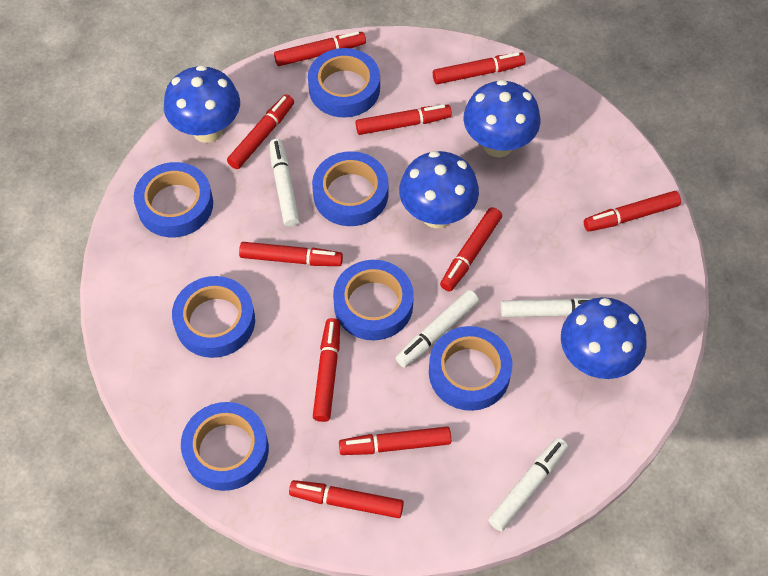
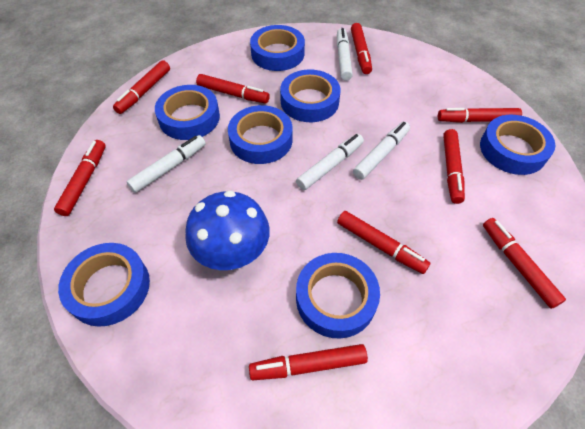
blue mushroom: [164,65,240,143] [399,151,479,229] [463,80,540,157] [561,297,647,379] = 4 -> [185,190,270,270] = 1
red marker: [227,94,294,169] [239,242,343,266] [274,31,366,66] [289,480,404,518] [313,318,340,422] [339,427,451,455] [356,104,452,135] [433,52,525,84] [440,207,502,292] [584,191,681,232] = 10 -> [54,140,106,216] [113,60,170,114] [196,74,270,104] [249,344,368,380] [337,211,430,274] [351,23,372,74] [438,108,522,123] [443,129,465,204] [483,218,566,309] = 9

